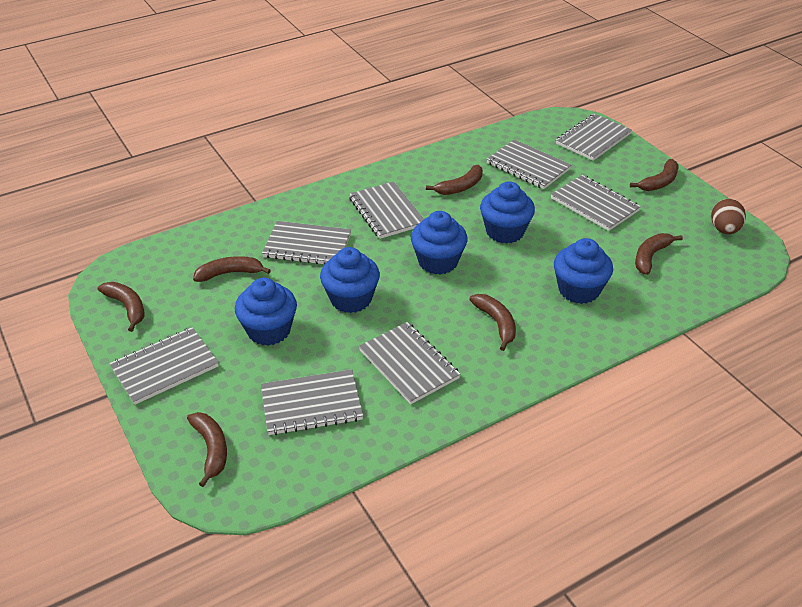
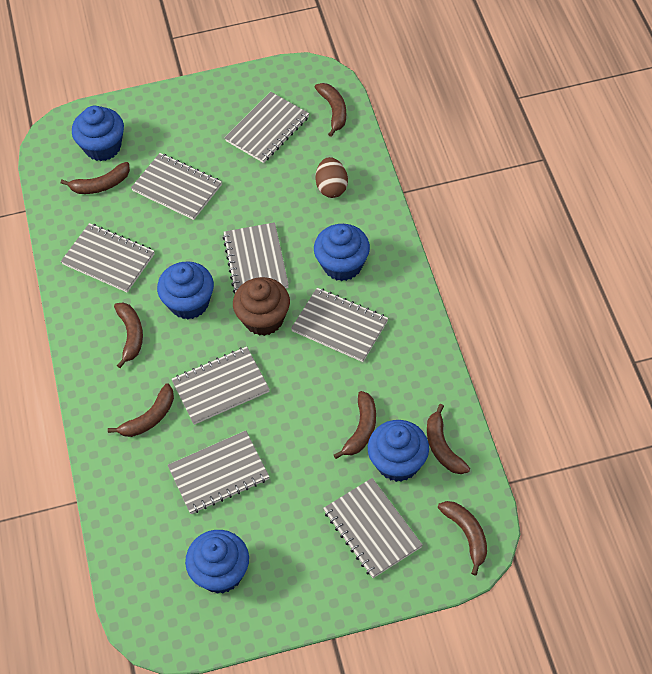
brown cupcake: none = 0 -> [233,277,290,336] = 1

